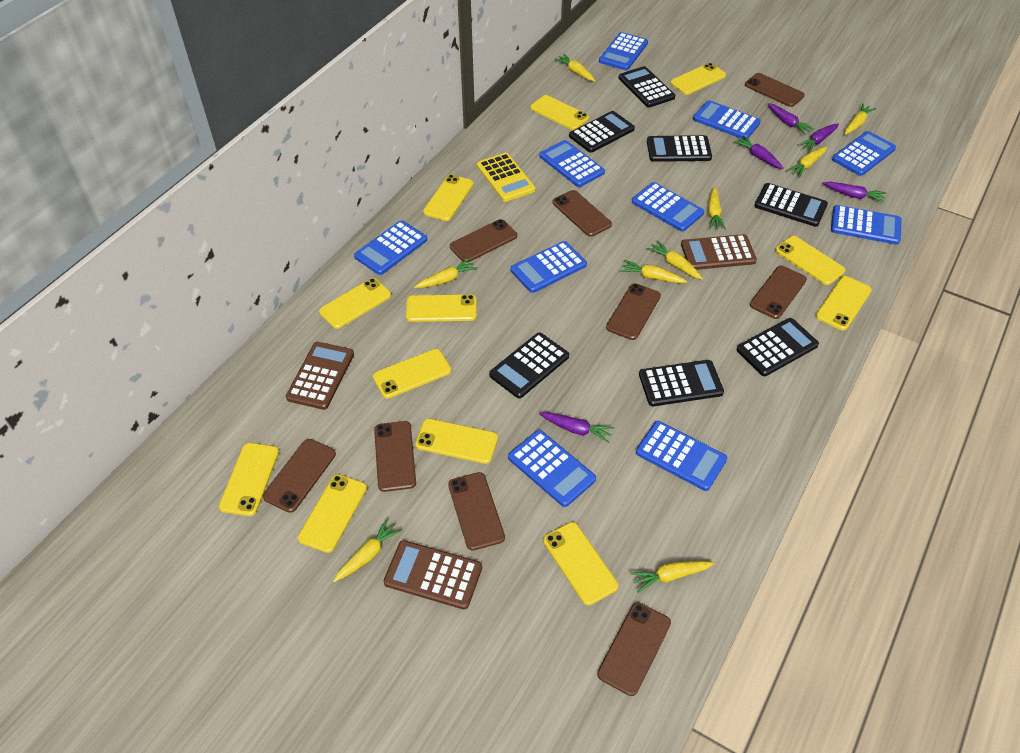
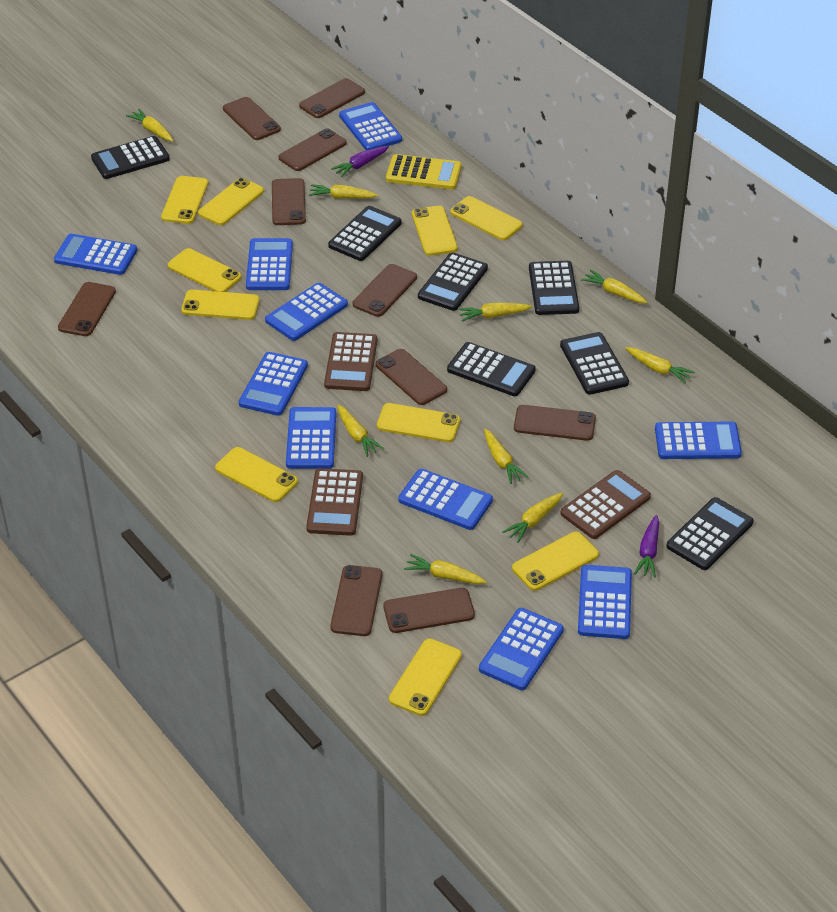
brown phone: [263,439,336,513] [374,421,416,492] [448,472,505,551] [450,219,517,263] [552,190,612,237] [597,602,671,696] [606,283,661,340] [745,73,805,107] [750,266,807,319] = 9 -> [58,282,116,336] [223,97,281,140] [272,178,306,225] [279,128,347,171] [299,78,365,118] [330,565,383,636] [353,264,417,317] [376,349,447,405] [383,588,475,633] [514,405,596,441] = 10
purple carrot: [539,412,614,443] [734,136,783,169] [768,103,815,135] [797,123,839,152] [822,182,886,203] = 5 -> [331,146,389,177] [634,515,659,578] = 2
yellow phone: [219,443,279,516] [298,474,367,553] [319,278,391,329] [373,349,451,399] [406,295,477,322] [415,419,498,464] [423,174,474,221] [530,95,589,130] [543,522,618,605] [670,63,726,95] [775,236,845,285] [816,276,872,331] = 12 -> [161,176,208,224] [168,248,242,292] [181,290,260,320] [198,178,264,225] [215,447,298,502] [377,403,460,442] [389,639,462,716] [412,206,458,256] [450,196,523,240] [512,532,599,591] = 10

